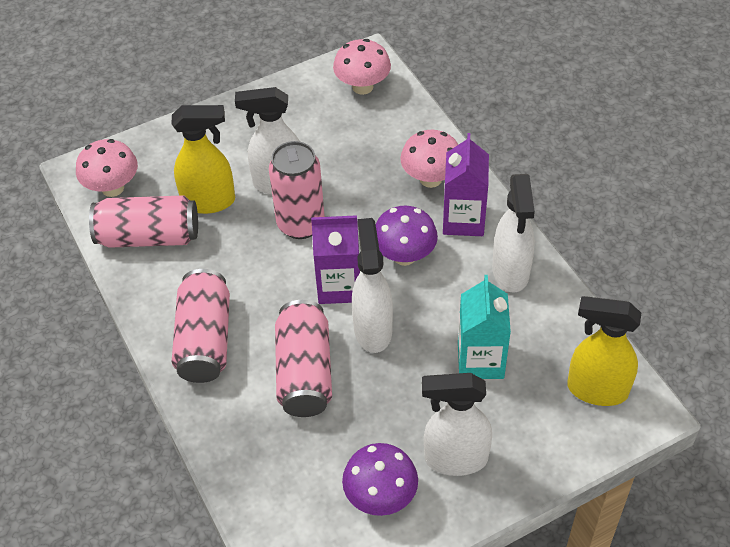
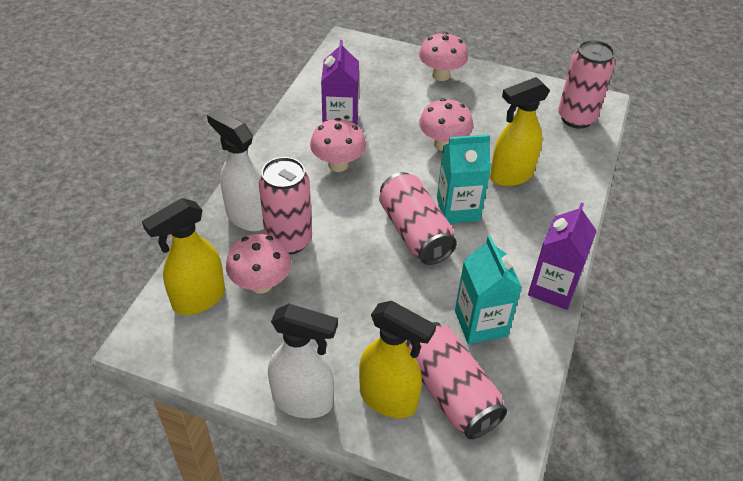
pink mushroom: [76,139,138,197] [333,39,391,95] [400,130,458,188] = 3 -> [226,234,291,294] [310,118,366,172] [419,32,468,81] [419,98,473,151] = 4
purple mushroom: [342,443,418,516] [376,206,438,266] = 2 -> none = 0
turquoise carton: [458,275,511,379] = 1 -> [437,134,491,224] [455,236,522,344] = 2
white spray bottle: [235,87,300,195] [352,218,393,353] [422,373,492,476] [492,174,535,293] = 4 -> [207,109,264,231] [268,304,338,418] = 2
yellow spray bottle: [172,105,235,214] [567,296,641,406] = 2 -> [142,198,225,315] [359,301,436,418] [490,77,550,186] = 3

